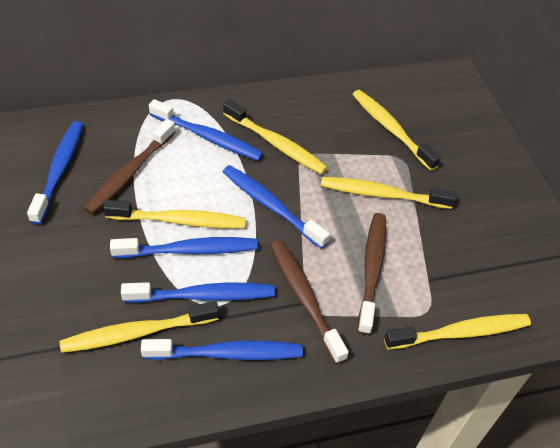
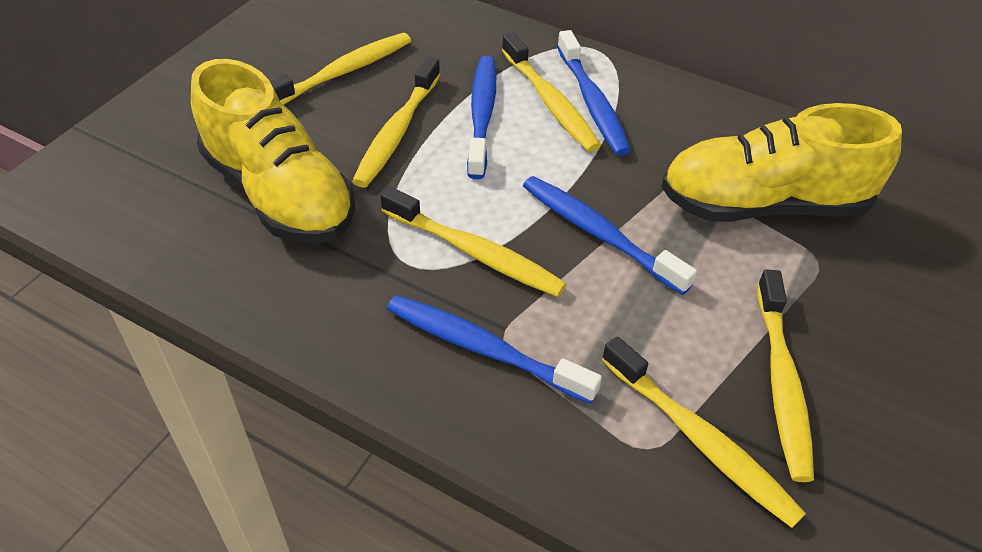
blue toothbrush: [27,121,83,225] [110,237,258,258] [121,282,275,303] [141,339,303,360] [149,99,263,161] [222,165,330,249] = 6 -> [387,295,602,404] [467,56,496,179] [523,176,697,295] [557,30,631,156] = 4
brown toothbrush: [84,119,175,215] [270,240,349,364] [358,213,386,335] = 3 -> none = 0
yellow shoe: none = 0 -> [191,59,355,244] [661,103,902,222] = 2

